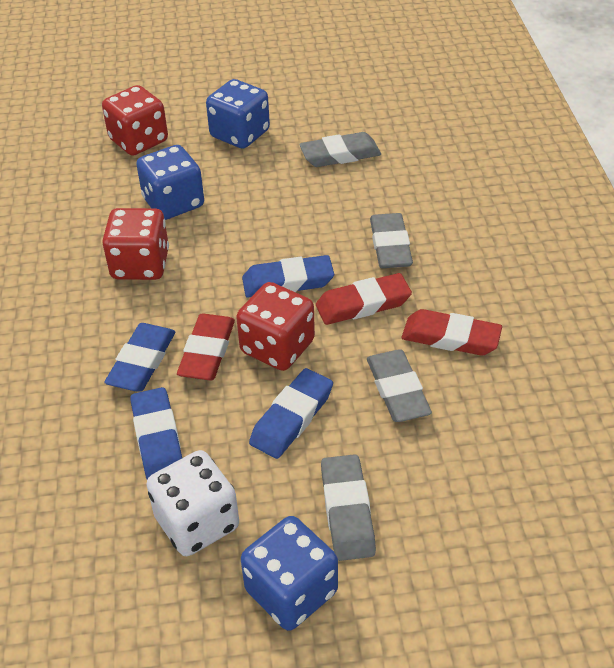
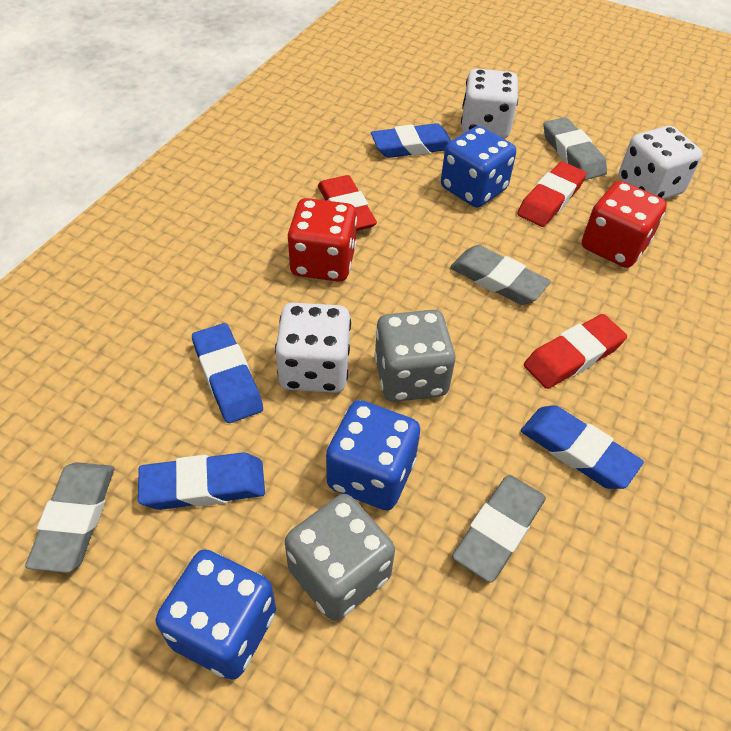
grey dice: none = 0 -> [285,494,395,621] [374,310,455,402] = 2
red dice: [102,85,168,156] [102,208,169,280] [236,282,315,371] = 3 -> [288,198,357,282] [582,181,667,268] = 2
white dice: [146,450,239,556] = 1 -> [275,303,351,393] [461,68,518,138] [619,126,702,199] = 3

